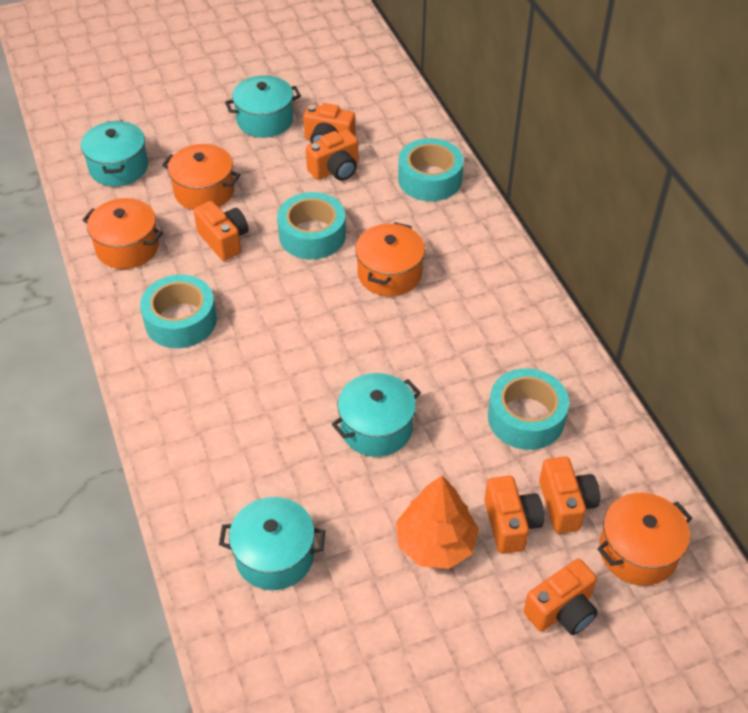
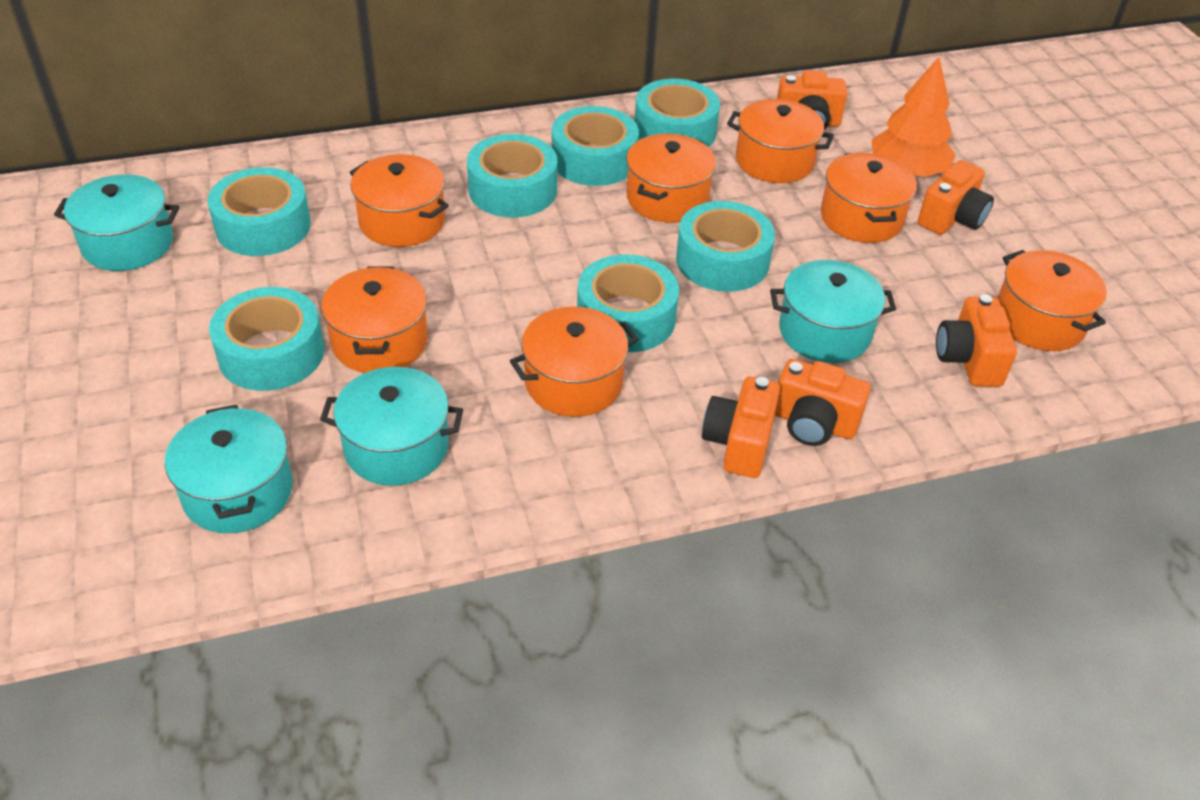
orange camera: [194,201,248,261] [303,103,356,144] [306,130,358,181] [484,476,544,554] [524,559,598,635] [539,456,600,534] = 6 -> [702,377,780,478] [775,359,870,446] [777,71,847,130] [918,160,994,235] [936,294,1017,387] = 5
orange pot: [83,198,163,269] [162,144,240,210] [355,222,425,296] [597,493,692,586] = 4 -> [321,267,428,373] [350,154,449,247] [510,307,638,417] [626,134,716,223] [727,99,834,183] [821,153,917,243] [997,250,1107,351] = 7
turquoise tape: [140,275,217,348] [277,192,346,259] [398,138,464,201] [488,368,569,450] = 4 -> [208,167,311,256] [209,287,324,391] [467,134,557,217] [552,106,639,186] [577,254,679,352] [634,79,720,147] [676,201,775,292] = 7

